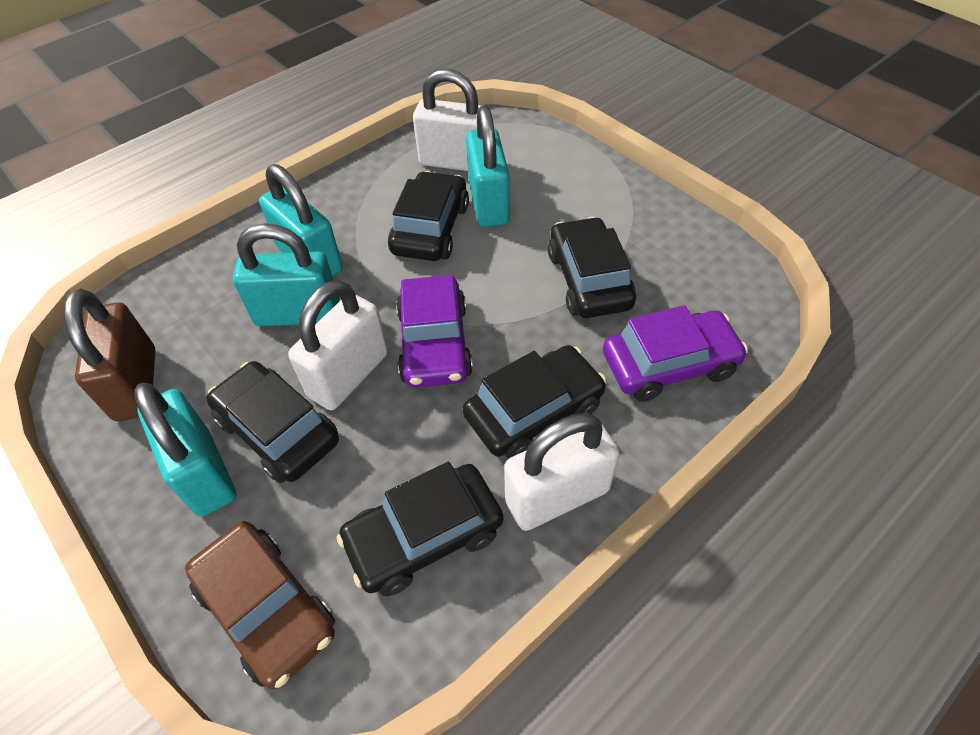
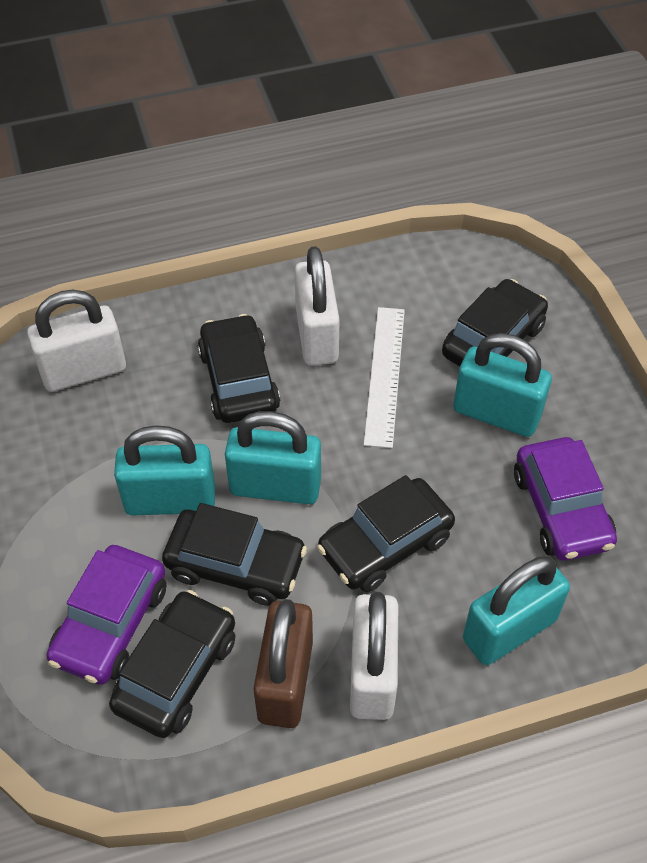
brown car: [185,521,335,689] = 1 -> none = 0
white ruler: none = 0 -> [364,307,405,448] = 1

